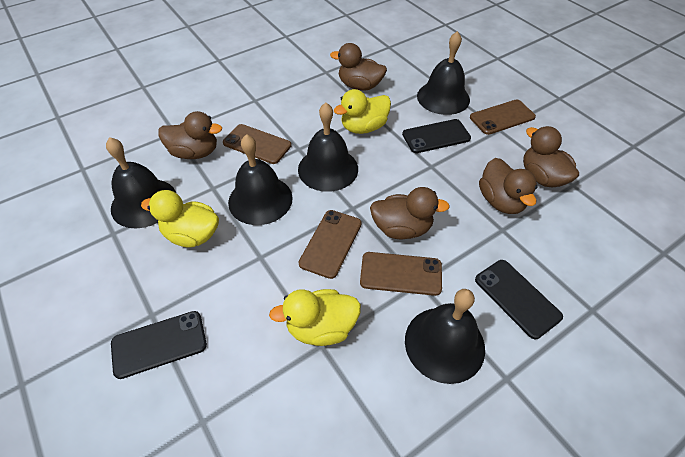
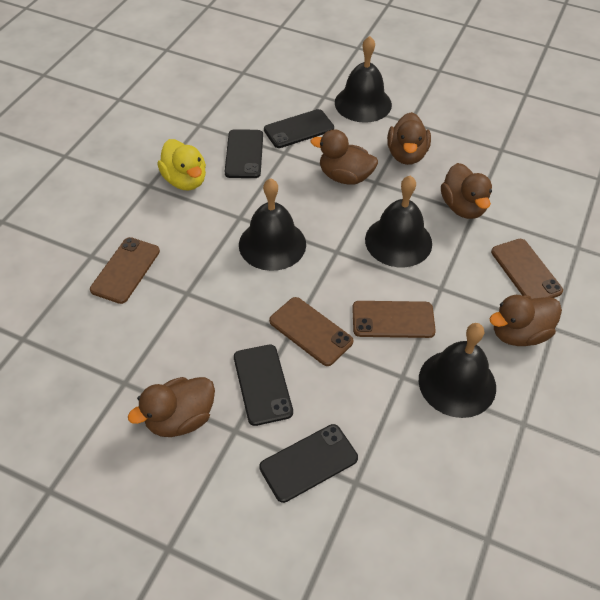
black bell: [106,137,176,228] [228,134,293,225] [298,103,358,192] [405,289,485,384] [417,31,470,115] = 5 -> [239,178,306,271] [335,36,392,123] [365,176,432,267] [419,323,496,418] = 4
black phone: [111,311,207,379] [402,119,471,153] [475,260,563,339] = 3 -> [225,129,263,178] [234,345,293,426] [259,424,358,503] [264,109,334,148] = 4
yellow duck: [141,190,219,247] [269,289,361,346] [334,89,391,134] = 3 -> [157,139,206,191] = 1

